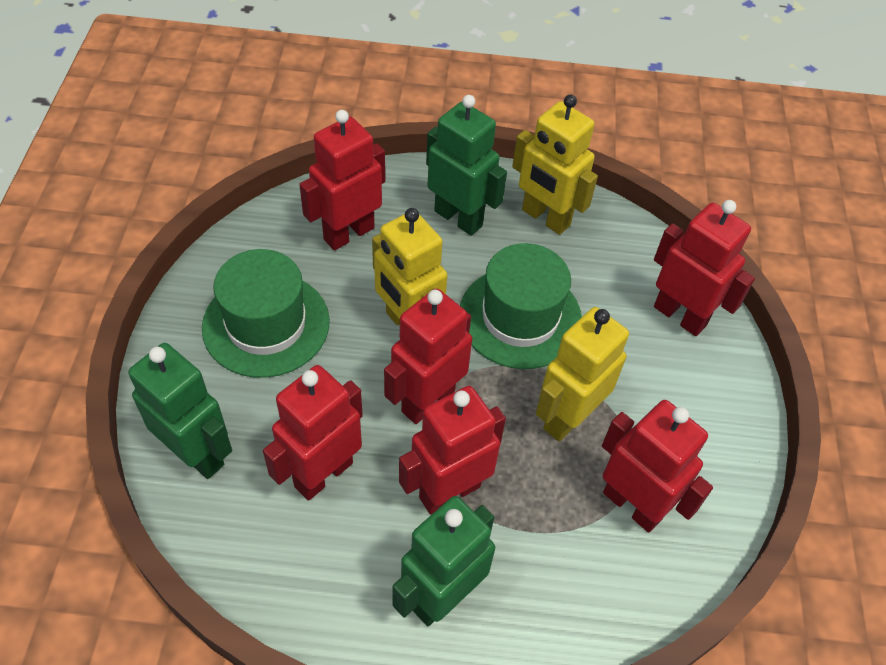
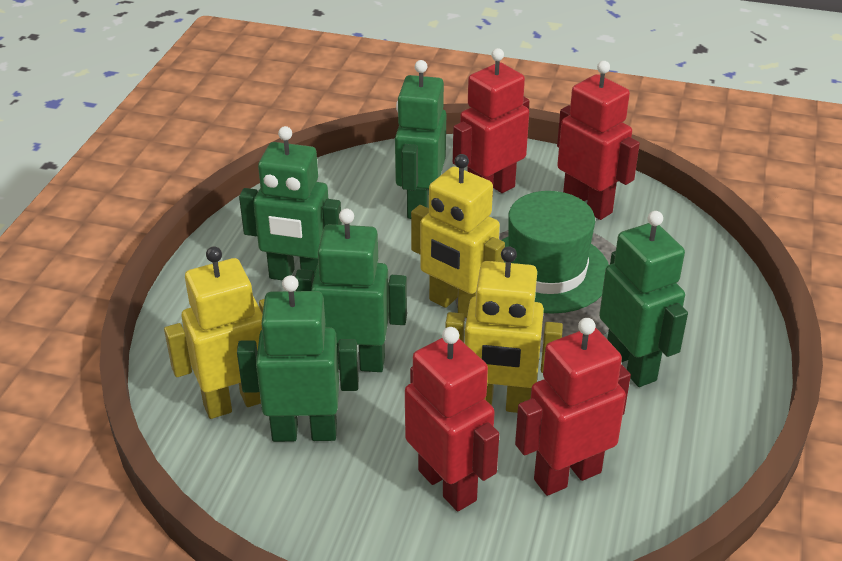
green hat: [202,249,330,378] [460,243,582,369] = 2 -> [501,191,609,314] = 1
green robot: [128,343,232,479] [393,496,495,626] [426,95,507,236] = 3 -> [237,275,359,442] [239,126,342,281] [295,209,407,372] [395,60,446,219] [599,211,688,387] = 5
red robot: [263,365,363,501] [299,110,385,251] [384,288,472,424] [399,386,506,515] [602,400,713,533] [654,200,755,336] = 6 -> [405,327,499,511] [453,48,529,193] [515,318,631,496] [557,61,640,220] = 4

